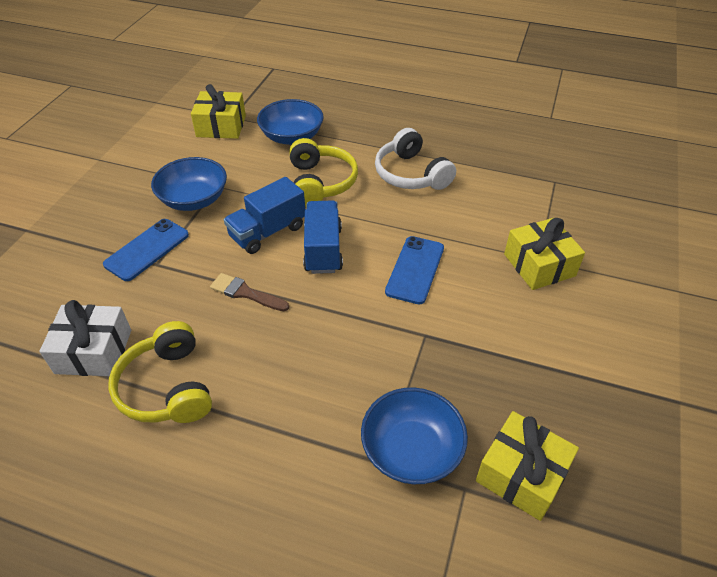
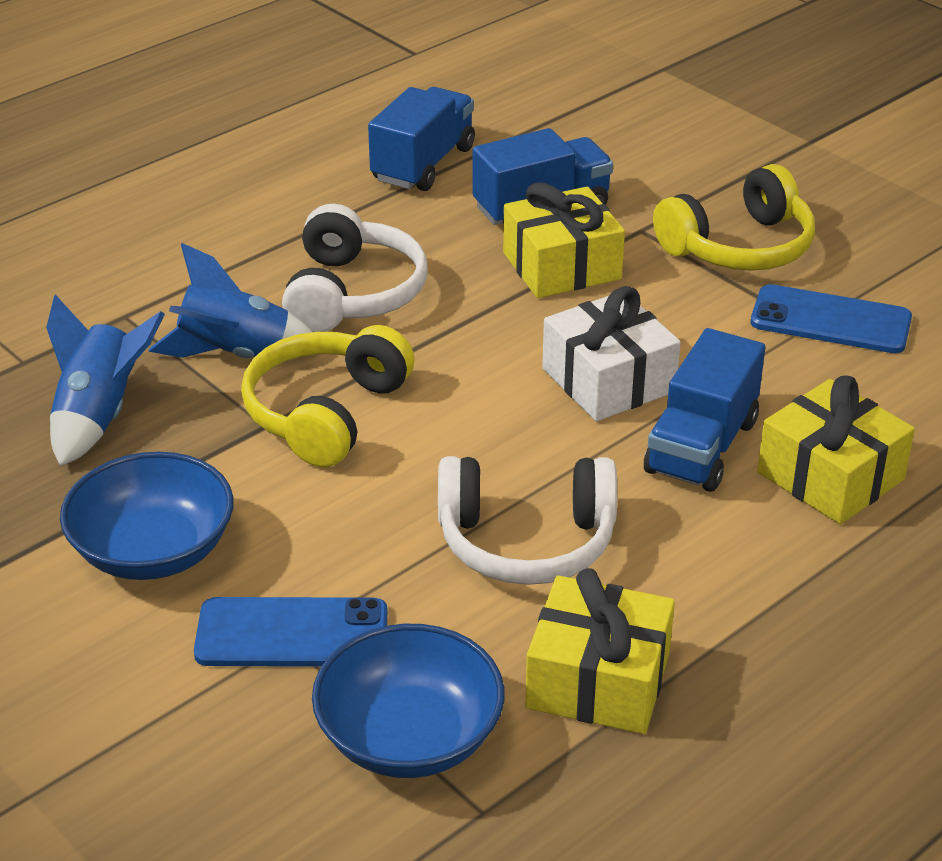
blue bowl: [151,157,227,211] [257,99,324,145] [361,388,468,484] = 3 -> [60,452,233,580] [312,624,505,778] = 2
blue rocket: none = 0 -> [46,294,165,467] [149,243,312,358] = 2
blue truck: [224,177,305,254] [303,200,343,274] = 2 -> [368,87,475,191] [472,128,613,225] [644,328,765,492] = 3
brown brush: [210,273,289,311] = 1 -> none = 0
white headphones: [375,128,456,190] = 1 -> [282,204,428,332] [438,456,617,585] = 2

